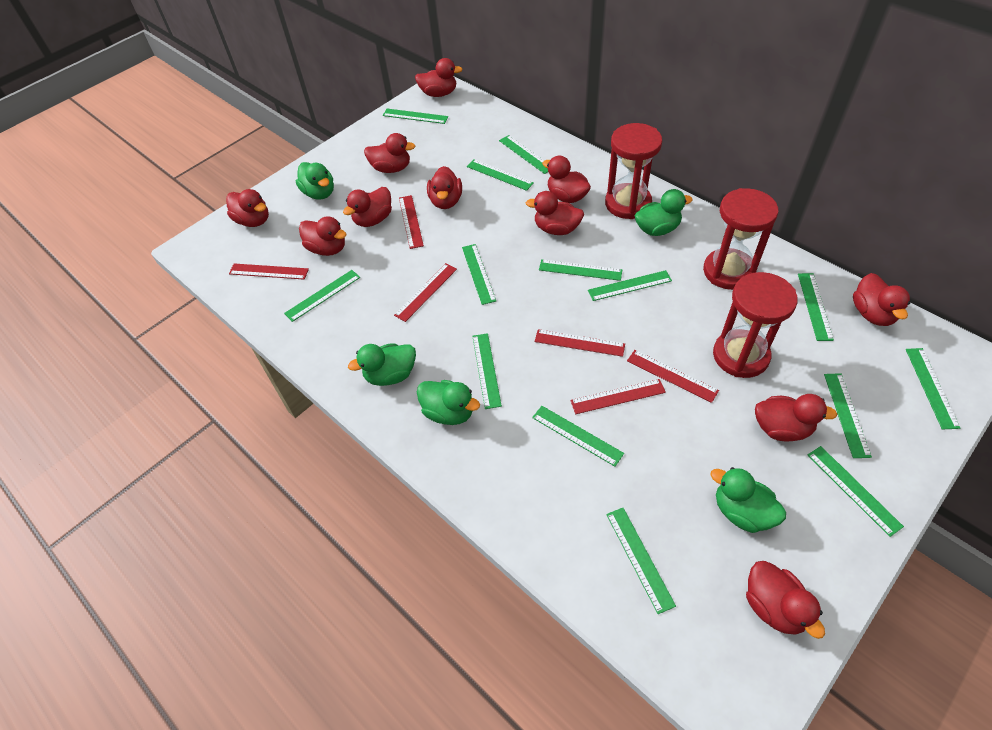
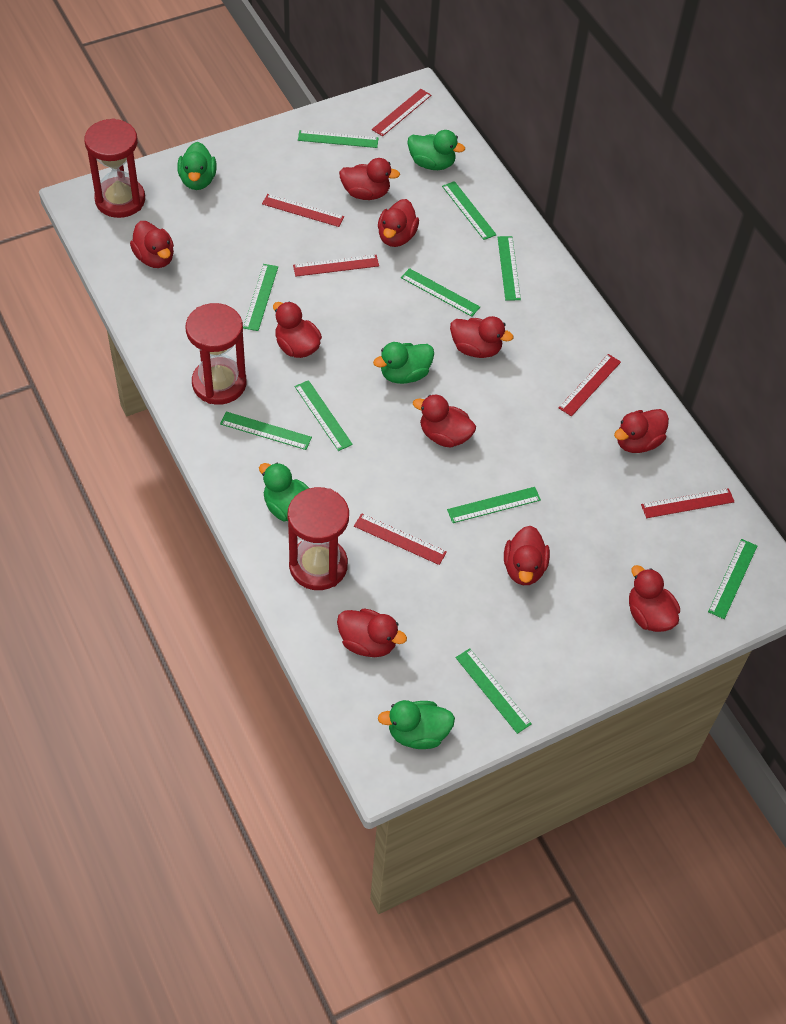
green ruler: [284,270,360,322] [383,109,448,124] [462,244,496,305] [467,159,534,191] [472,333,502,409] [499,135,548,174] [532,406,624,466] [539,259,622,281] [588,270,672,301] [606,508,676,614] [798,273,834,341] [808,446,904,537] [824,373,872,458] [906,348,960,430] = 14 -> [220,412,312,450] [243,264,278,331] [295,380,353,451] [298,130,379,148] [401,268,480,317] [442,181,497,240] [447,487,541,523] [456,648,532,734] [498,236,521,301] [708,539,757,619] = 10
red duck: [226,189,269,227] [299,216,347,256] [343,187,392,227] [364,133,416,173] [415,58,463,97] [427,166,462,209] [526,191,584,235] [542,155,591,203] [746,561,825,639] [755,394,837,441] [853,273,910,326] = 11 -> [130,221,174,268] [273,301,322,358] [337,608,407,657] [339,158,400,200] [378,199,419,247] [413,395,476,447] [450,316,513,358] [504,526,550,585] [614,409,669,453] [629,565,680,632] = 10

